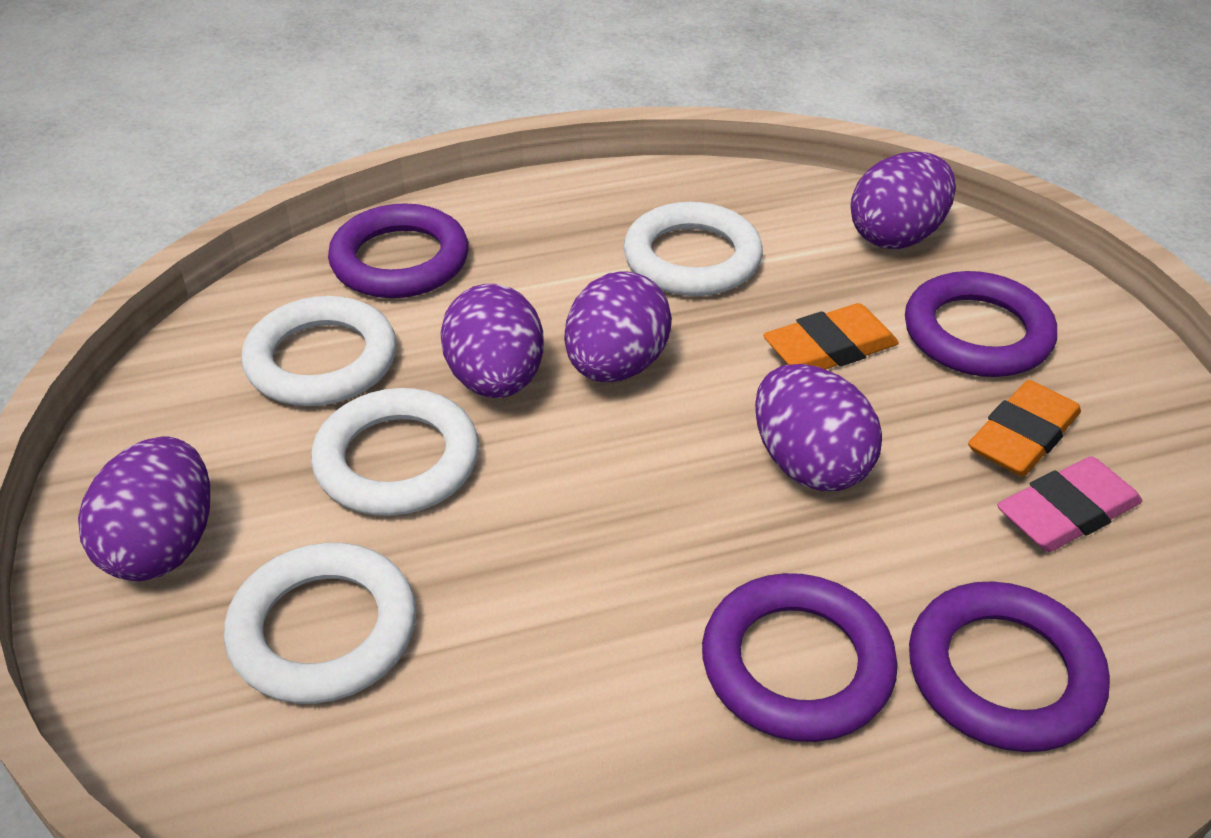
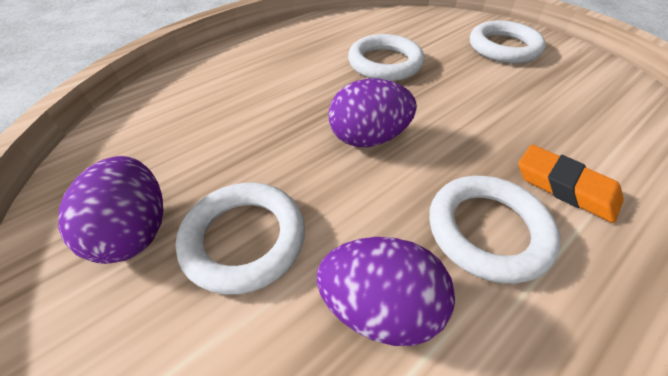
orange eraser: [763,303,899,370] [968,380,1081,476] = 2 -> [518,145,624,223] = 1
pink eraser: [997,456,1142,552] = 1 -> none = 0
purple egg: [78,436,210,581] [440,284,544,398] [564,271,672,382] [755,364,882,491] [850,152,956,249] = 5 -> [58,156,163,264] [317,237,455,346] [328,79,417,147] = 3
purple ring: [328,203,469,298] [702,573,898,742] [905,271,1057,377] [909,581,1110,752] = 4 -> none = 0

